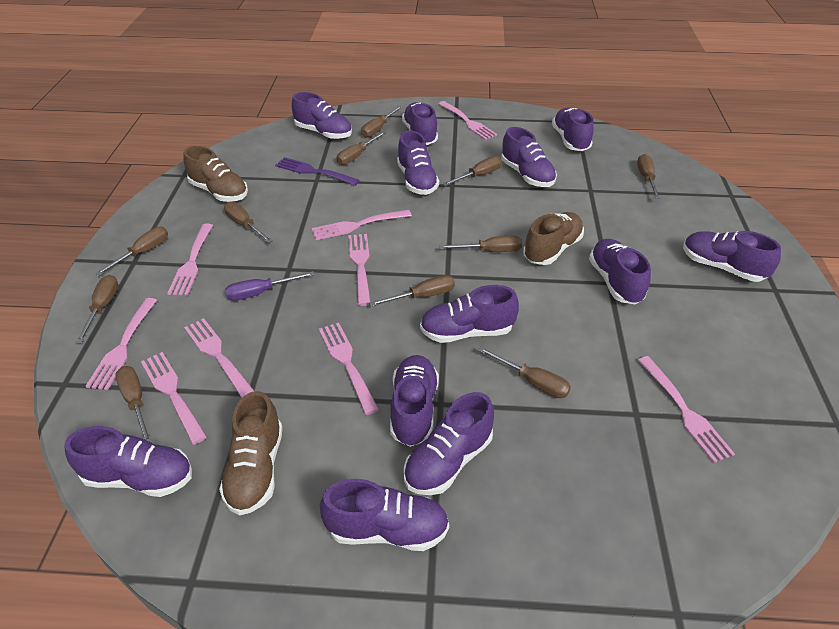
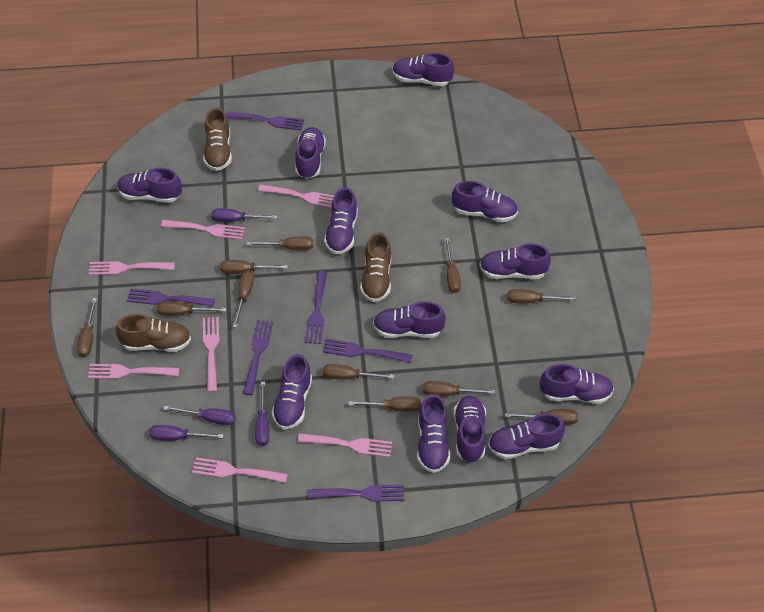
pink fork: [85,298,157,390] [141,352,207,445] [167,224,213,295] [184,318,254,398] [312,209,412,240] [319,323,379,415] [348,234,370,306] [438,101,497,140] [637,356,735,463] = 9 -> [88,261,175,275] [88,364,179,379] [161,220,245,240] [192,458,288,483] [203,317,219,392] [258,184,334,208] [298,433,392,457] = 7
purple fork: [275,157,360,186] = 1 -> [127,288,215,307] [226,111,304,130] [243,320,273,395] [305,271,327,344] [308,485,404,502] [323,338,413,363] = 6
purple screwdriver: [225,271,315,301] = 1 -> [149,425,224,441] [164,406,236,425] [211,209,277,222] [255,382,269,446] = 4

